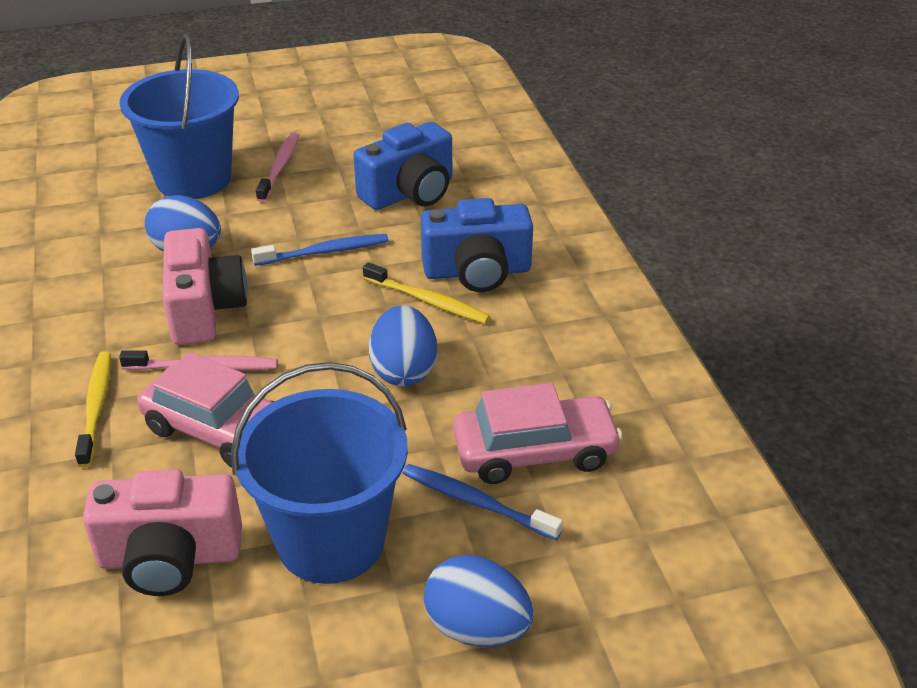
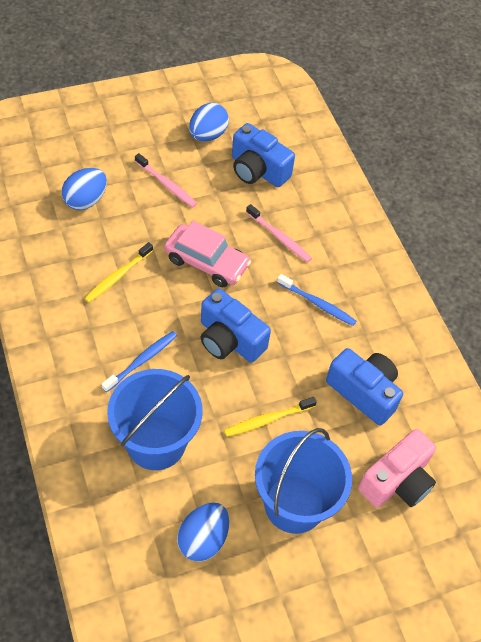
blue camera: [353,122,452,210] [421,198,533,292] = 2 -> [200,288,271,363] [232,123,295,187] [326,348,403,425] = 3
pink camera: [83,469,242,596] [163,228,247,345] = 2 -> [358,429,436,508] = 1
pink car: [137,352,274,468] [453,383,623,484] = 2 -> [164,221,251,287] = 1

